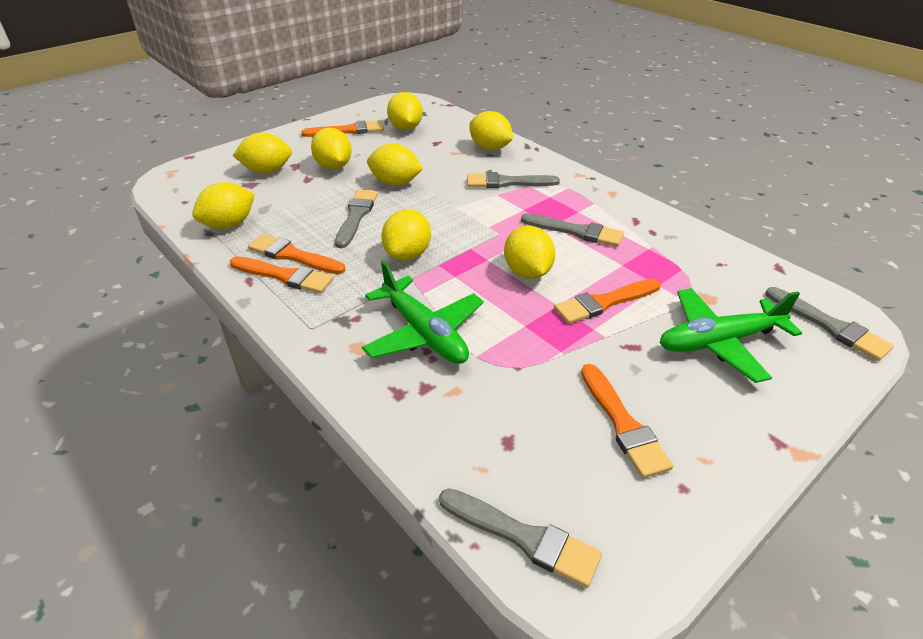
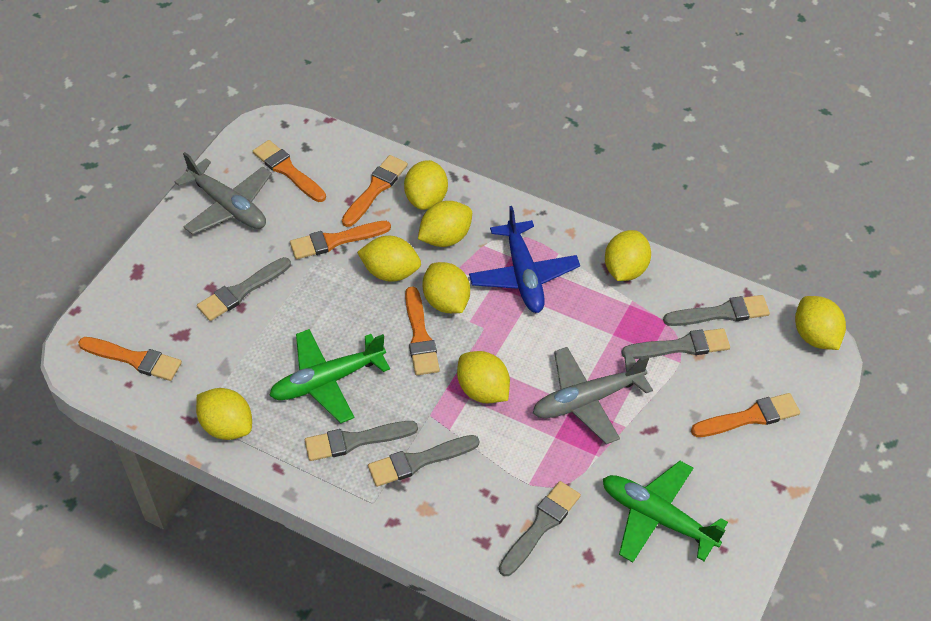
blue plane: none = 0 -> [469,206,580,313] = 1
grey brush: [335,189,378,248] [439,488,602,588] [467,172,560,188] [521,213,624,247] [766,287,894,361] = 5 -> [197,257,291,321] [305,421,418,461] [368,435,479,487] [499,481,581,576] [621,328,730,359] [663,295,770,326] = 6
grey plane: none = 0 -> [175,152,272,235] [533,347,653,444] = 2
orange brush: [230,256,334,294] [248,234,346,274] [301,120,384,137] [554,279,661,324] [581,364,673,478] = 5 -> [78,337,182,381] [253,140,326,202] [290,221,391,259] [342,155,408,227] [405,286,440,375] [691,393,800,437] = 6

